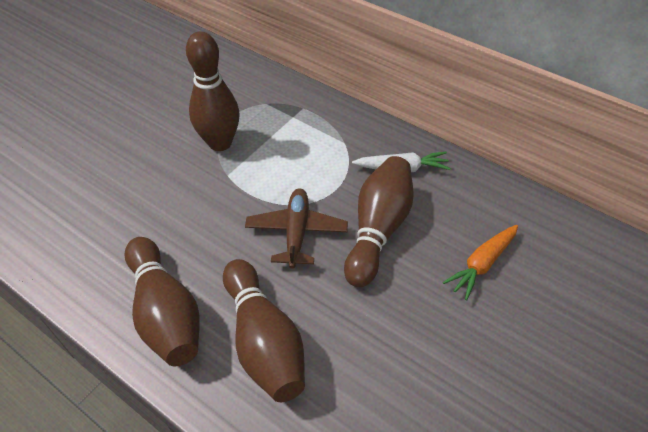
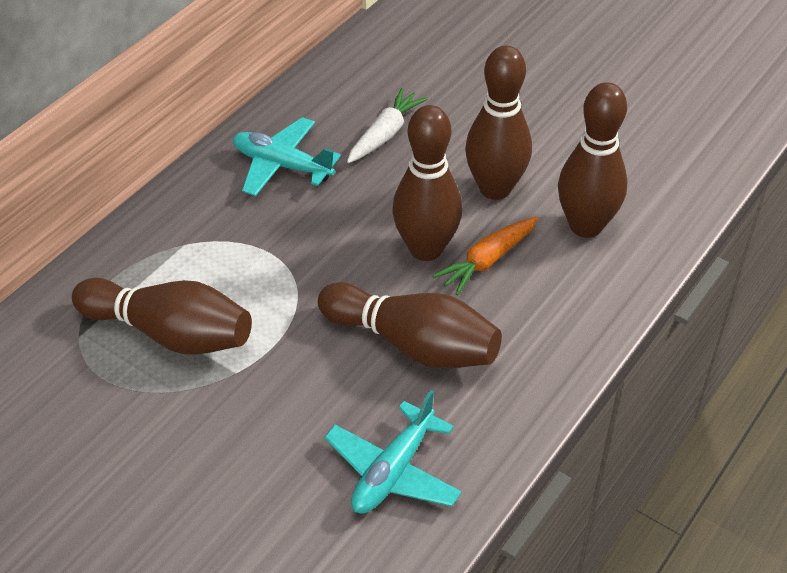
brown bowling pin: [124,237,199,366] [186,31,240,151] [223,259,305,402] [344,156,414,287] = 4 -> [72,278,252,354] [318,282,502,369] [392,105,462,261] [465,45,532,200] [558,82,628,238] = 5
brown plane: [245,188,348,269] = 1 -> none = 0
turquoise plane: none = 0 -> [233,117,341,196] [324,390,462,514] = 2

